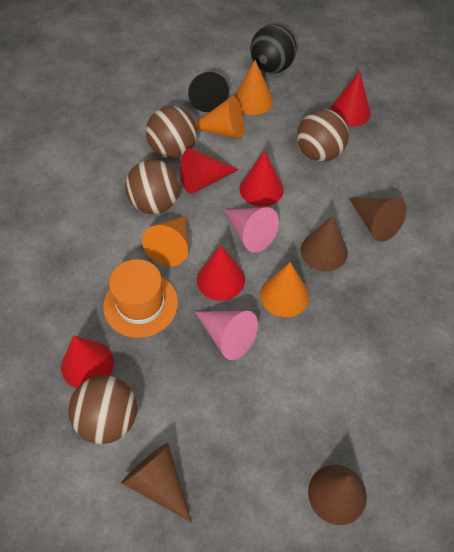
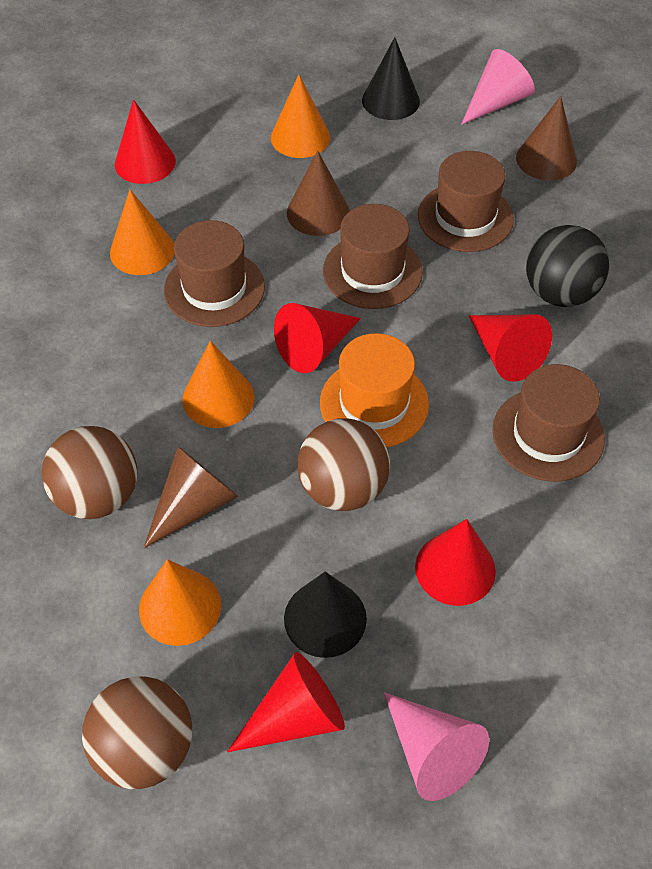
black cone: [188,72,229,112] = 1 -> [284,571,367,658] [362,37,420,120] = 2
brown ball: [68,375,137,444] [125,159,180,214] [146,106,197,159] [297,109,349,162] = 4 -> [42,426,137,519] [82,676,192,789] [297,419,390,511] = 3
brown cone: [121,443,192,522] [301,215,348,271] [308,465,367,525] [349,198,407,242] = 4 -> [144,447,238,548] [287,150,350,236] [516,96,577,181] = 3
brown hat: none = 0 -> [164,220,265,327] [323,204,423,309] [418,151,514,252] [492,364,605,482] = 4

